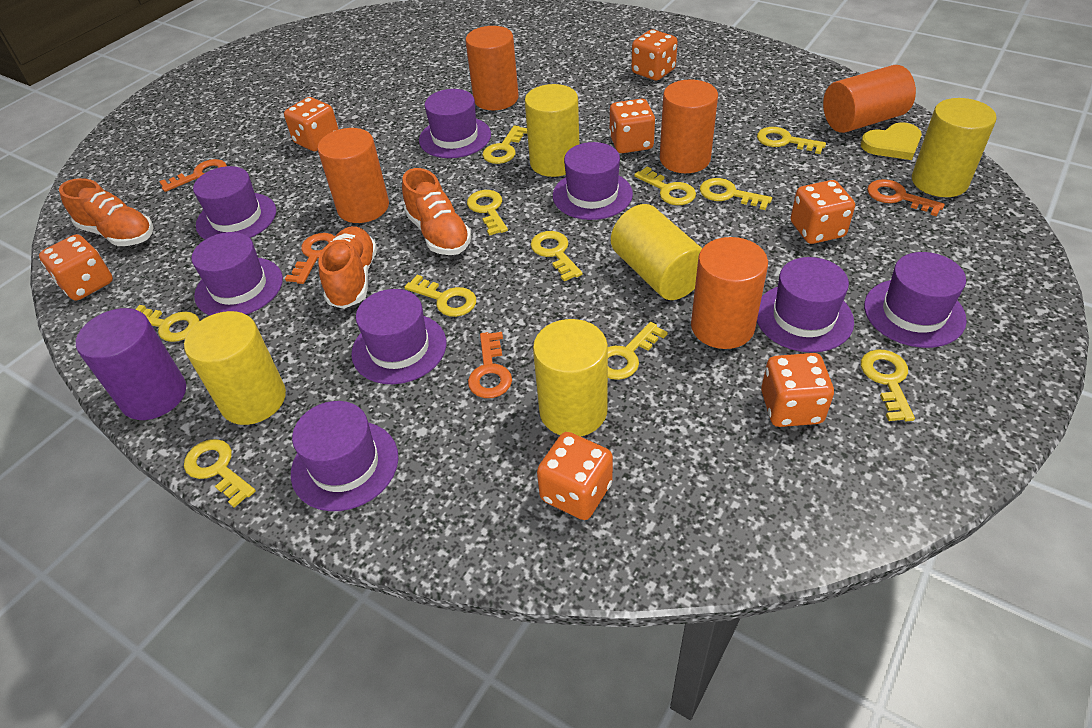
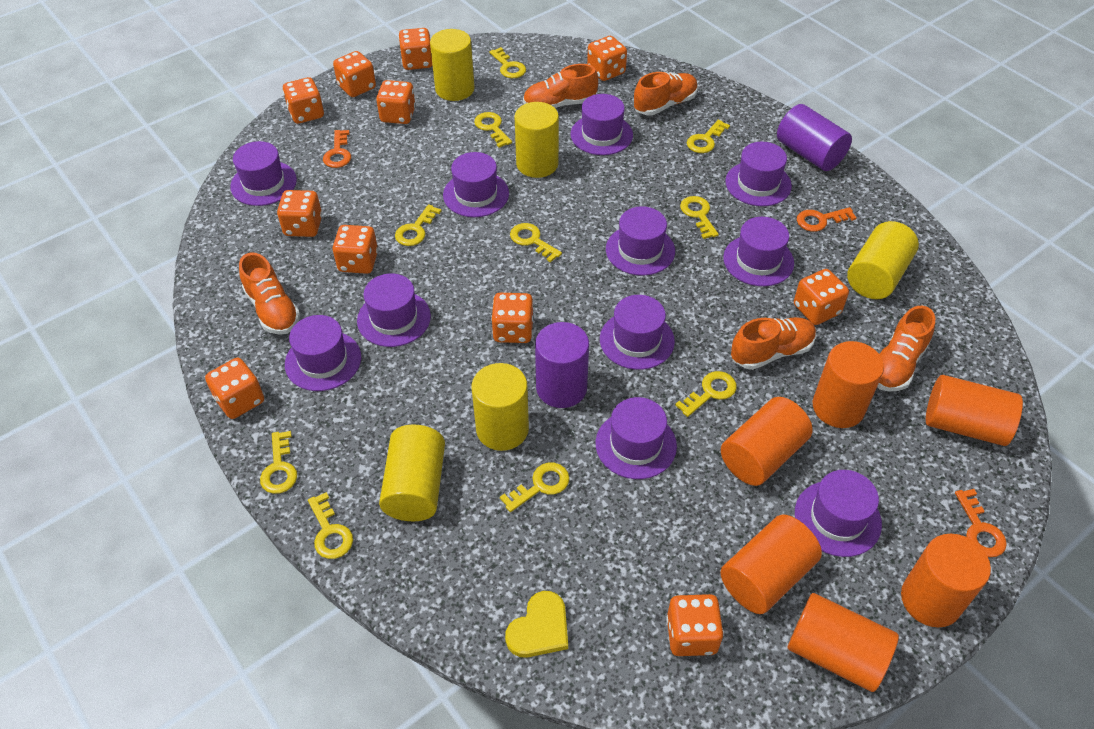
orange cylinder: [318,128,389,223] [465,26,519,110] [660,79,718,173] [691,237,768,349] [823,65,916,133] = 5 -> [720,515,822,614] [721,397,813,486] [788,593,899,692] [813,341,884,428] [901,534,991,627] [926,375,1023,446] = 6
orange dice: [39,234,113,301] [284,97,339,151] [537,432,613,520] [609,99,655,153] [631,30,678,80] [761,353,834,427] [791,180,855,244] = 7 -> [205,358,264,419] [277,190,322,237] [283,77,324,124] [333,51,376,97] [333,225,378,274] [376,80,416,124] [399,28,432,70] [491,293,533,343] [587,36,627,81] [666,594,724,656] [794,269,849,325] = 11
orange key: [159,159,227,192] [285,233,335,284] [468,332,512,398] [867,179,945,216] = 4 -> [323,130,351,168] [797,207,857,232] [955,489,1007,557] = 3
orange shoe: [59,178,154,246] [318,226,377,309] [402,168,471,255] = 3 -> [239,253,300,335] [523,64,598,108] [634,72,698,115] [731,317,816,370] [877,306,935,392] = 5
purple cylinder: [76,308,186,420] = 1 -> [535,322,589,408] [777,104,852,171] = 2
purple hat: [191,232,283,315] [193,166,276,239] [291,401,398,511] [351,289,446,384] [419,89,491,158] [553,142,633,220] [757,257,854,353] [864,252,967,348] = 8 -> [230,141,297,206] [285,315,361,391] [357,273,431,347] [443,152,509,217] [571,94,633,155] [596,397,677,479] [600,295,675,370] [606,206,675,276] [723,217,794,286] [725,142,792,206] [795,470,882,557] = 11
yellow key: [135,305,199,342] [184,439,256,508] [405,275,476,317] [467,190,508,236] [483,125,527,164] [531,231,583,281] [608,322,668,380] [634,166,696,205] [700,178,772,210] [757,127,826,154] [861,350,915,421] = 11 -> [260,431,297,494] [308,492,353,559] [395,204,441,246] [474,112,512,148] [489,47,526,78] [500,463,570,512] [510,223,562,263] [675,371,737,417] [680,196,719,239] [687,120,730,153] = 10

